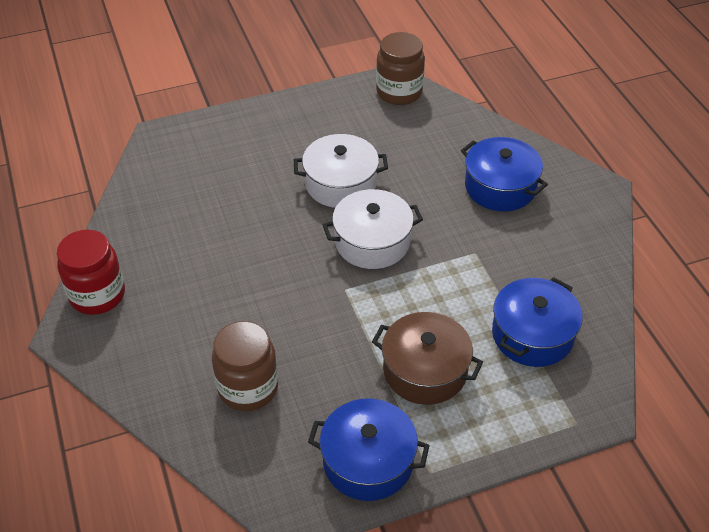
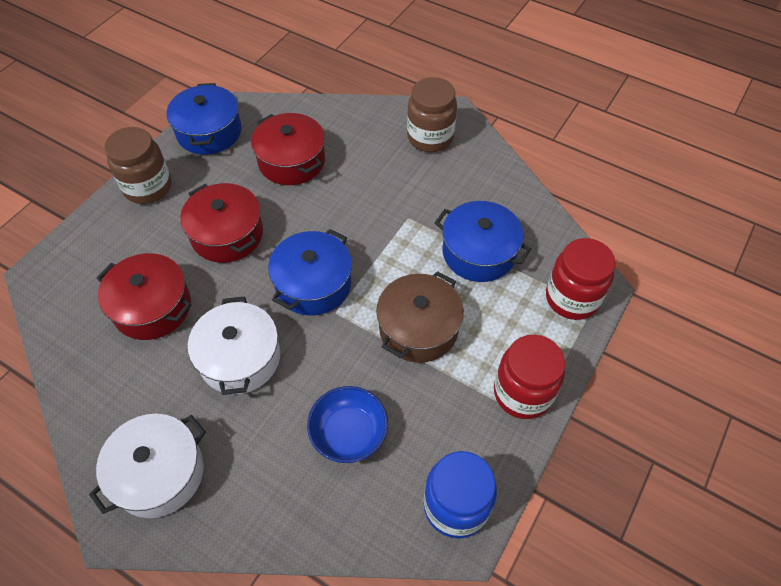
blue bowl: none = 0 -> [307,386,388,463] = 1
blue jar: none = 0 -> [424,451,497,539] = 1
red jar: [57,230,125,315] = 1 -> [494,335,565,419] [546,238,616,320] = 2
red pot: none = 0 -> [96,253,191,340] [180,183,263,263] [251,113,325,185] = 3

